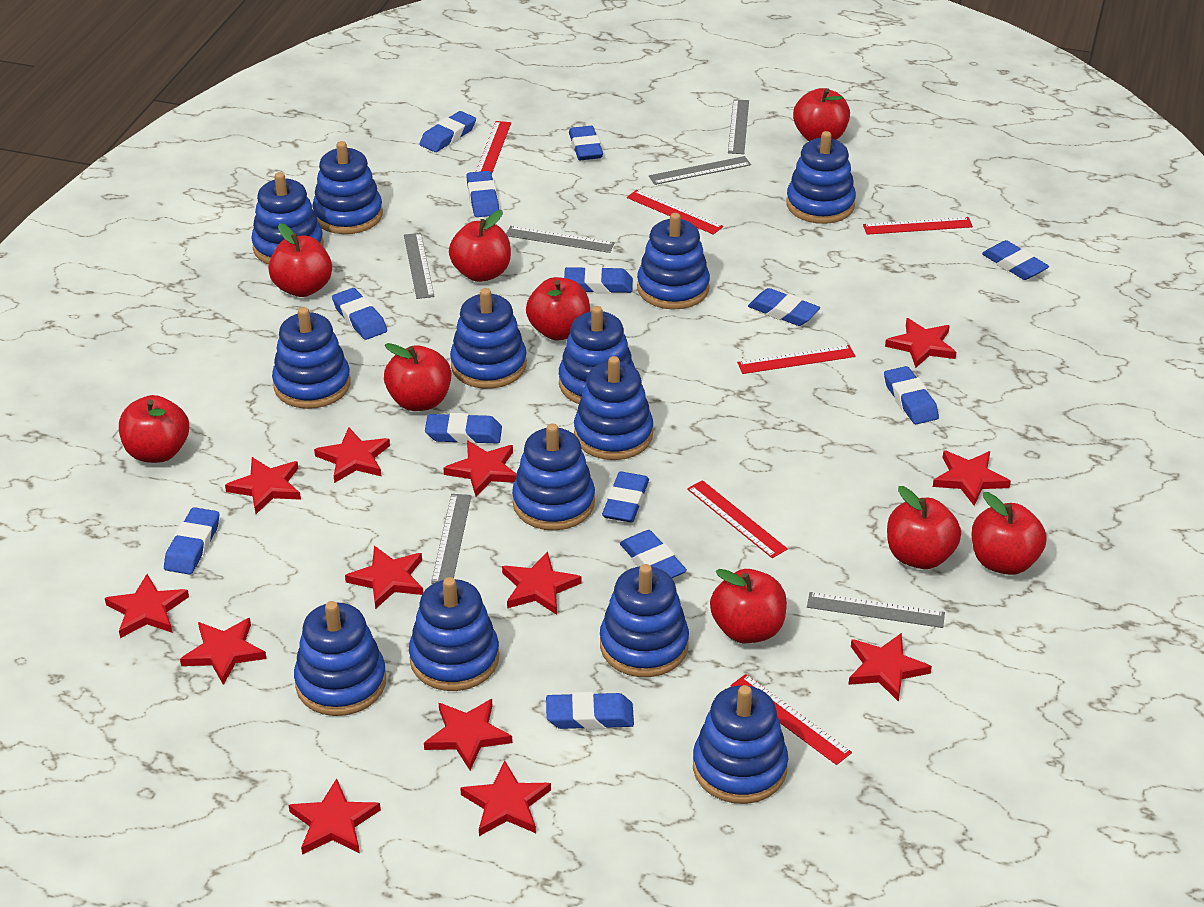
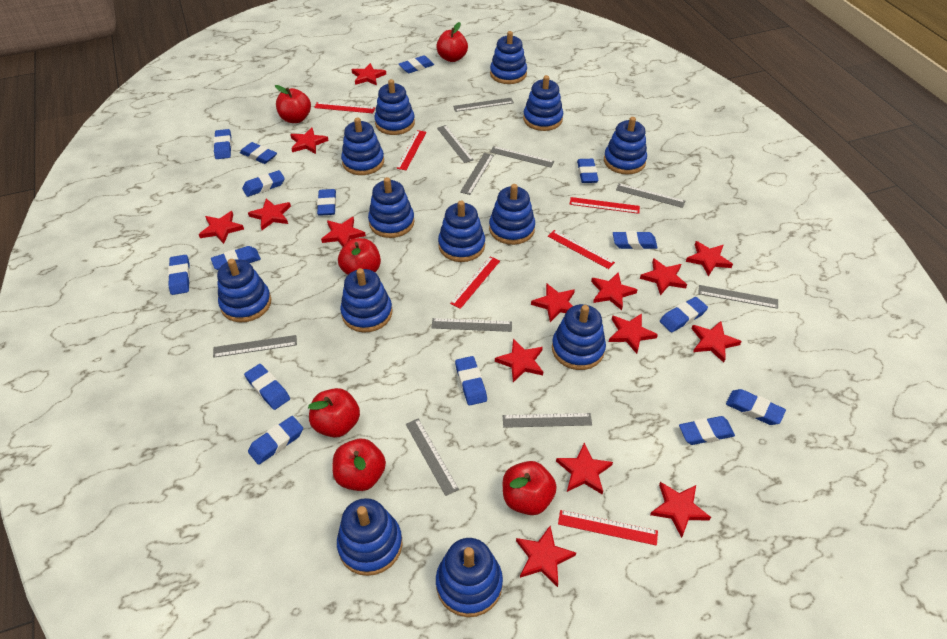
blue eraser: [164,507,219,575] [332,288,387,340] [420,111,476,152] [425,413,502,444] [466,171,499,217] [546,692,634,730] [564,266,633,293] [569,126,603,160] [602,472,649,522] [620,530,687,578] [748,288,820,326] [884,366,939,424] [982,240,1049,280] = 13 -> [168,255,190,295] [211,246,261,270] [213,129,232,159] [240,142,277,164] [242,170,285,197] [244,364,290,410] [248,416,303,465] [317,189,336,216] [399,56,434,73] [455,356,487,405] [577,159,599,183] [613,231,658,249] [660,297,708,333] [679,416,735,445] [726,389,786,425] = 15
grey ruler: [404,233,435,299] [431,494,471,584] [506,226,615,253] [649,156,751,185] [728,99,749,154] [807,592,945,628] = 6 -> [213,335,297,358] [406,419,459,496] [432,318,512,332] [437,125,474,163] [453,98,514,112] [460,153,494,195] [490,146,554,167] [503,413,592,428] [616,184,685,208] [698,285,778,309] = 10
red apple: [119,395,189,463] [268,223,332,297] [384,343,451,411] [449,210,511,282] [526,277,590,340] [710,569,787,643] [793,88,850,141] [887,486,961,569] [971,492,1047,575] = 9 -> [275,85,311,123] [308,388,360,438] [333,439,386,491] [338,238,381,275] [436,22,468,62] [503,461,557,515] = 6
red star: [105,574,189,638] [180,618,267,685] [225,457,301,514] [288,778,381,855] [314,427,390,483] [345,546,423,609] [424,699,512,770] [444,440,517,496] [460,761,551,836] [502,551,582,615] [848,633,932,702] [885,318,956,368] [933,450,1011,506] = 13 -> [199,211,244,244] [248,198,291,230] [290,127,328,154] [321,216,366,247] [352,63,386,85] [495,339,543,382] [516,526,576,587] [531,284,575,322] [556,443,613,494] [591,272,638,310] [609,313,658,354] [640,258,687,295] [650,482,711,538] [686,241,733,276] [691,321,742,363] = 15

